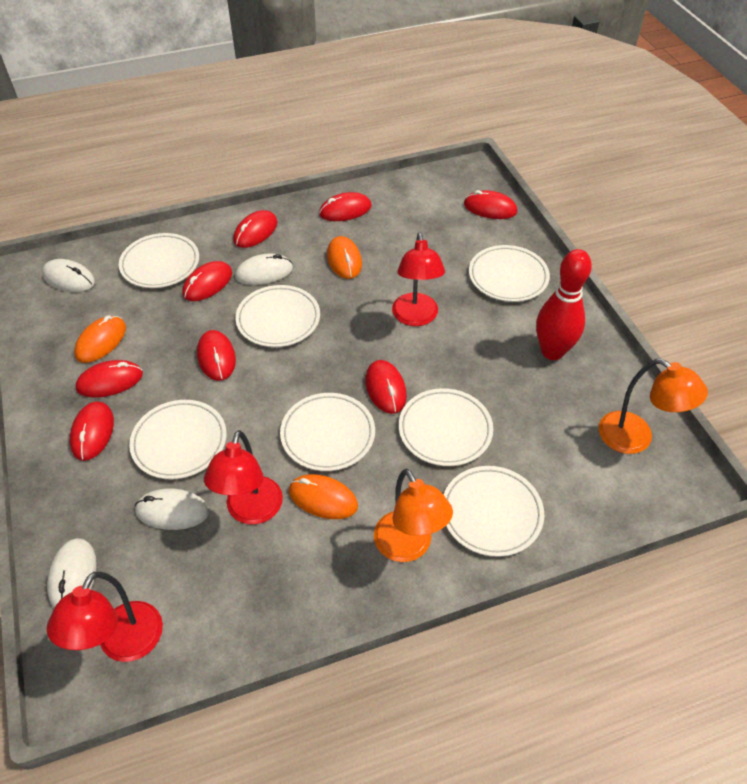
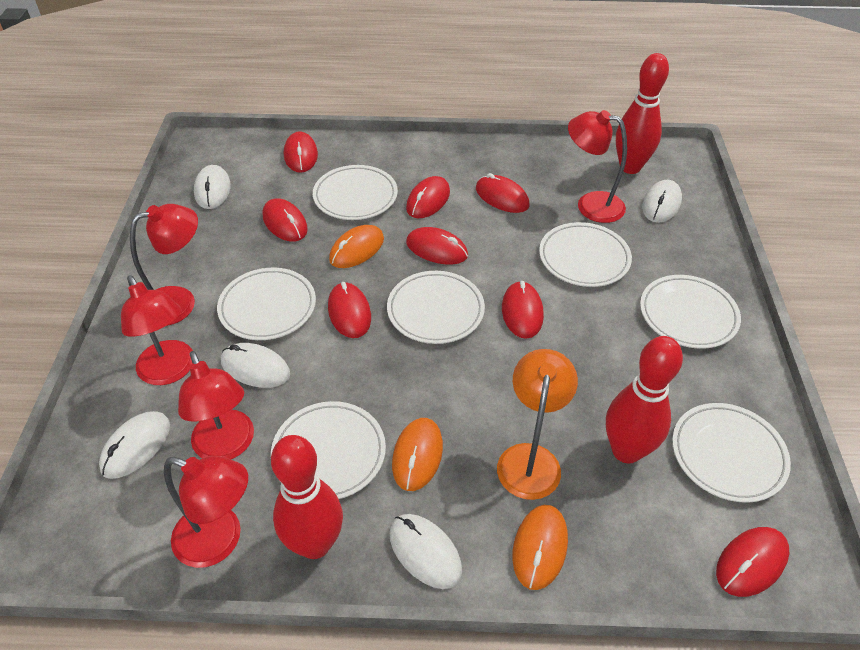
orange lamp: [374,469,453,562] [599,359,708,454] = 2 -> [497,349,578,500] = 1
red bowling pin: [536,249,592,360] = 1 -> [271,435,343,559] [606,336,683,464] [616,53,669,174] = 3
red lamp: [47,572,163,662] [204,430,283,525] [392,232,445,326] = 3 -> [121,275,193,385] [130,204,198,326] [164,456,248,568] [178,351,254,459] [568,110,627,223] = 5
white mouse: [42,259,95,292] [47,538,97,608] [135,488,209,530] [235,253,293,285] = 4 -> [99,411,170,479] [194,165,231,209] [221,343,290,388] [390,514,462,589] [642,180,682,223] = 5

